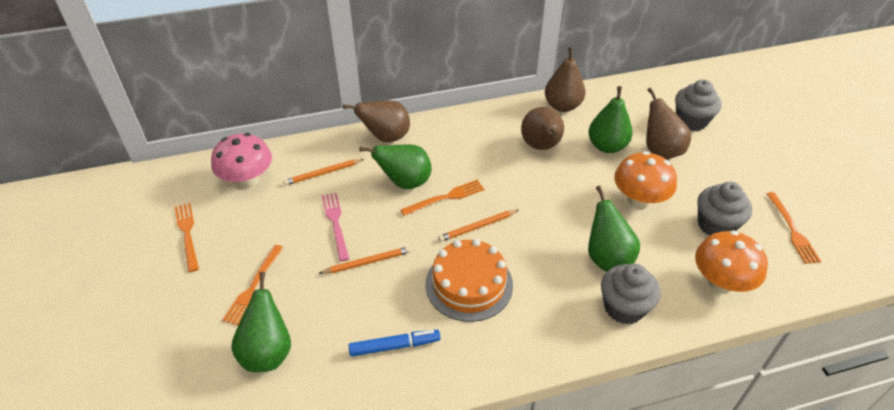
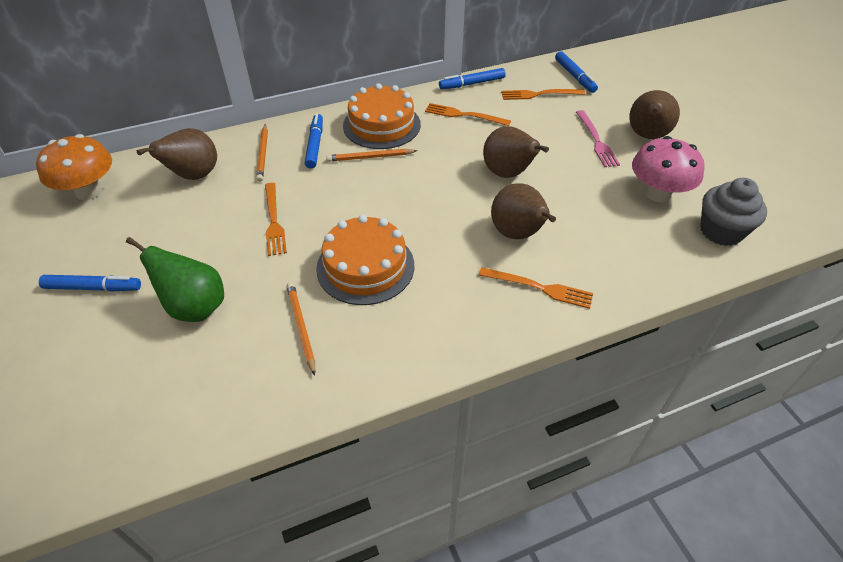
blue marker: [349,330,441,356] = 1 -> [39,275,141,292] [305,114,323,168] [439,68,506,90] [555,51,598,93] = 4
green pear: [232,272,291,372] [359,145,431,189] [588,186,640,272] [589,86,633,153] = 4 -> [126,237,224,322] = 1
grey cupcake: [601,264,661,324] [675,79,722,131] [697,182,752,235] = 3 -> [700,178,767,246] = 1
orange cake: [425,239,513,322] = 1 -> [316,215,414,305] [343,83,421,149] = 2
orange mushroom: [614,151,677,209] [695,231,768,293] = 2 -> [36,134,112,200] = 1

